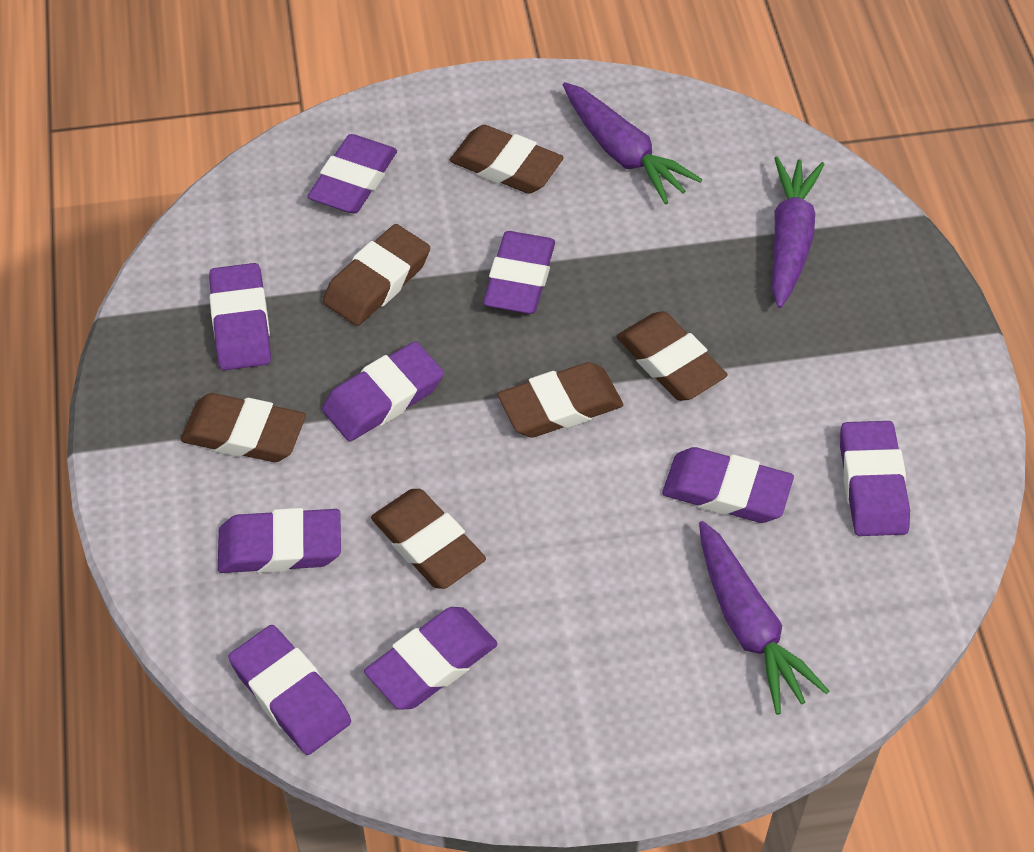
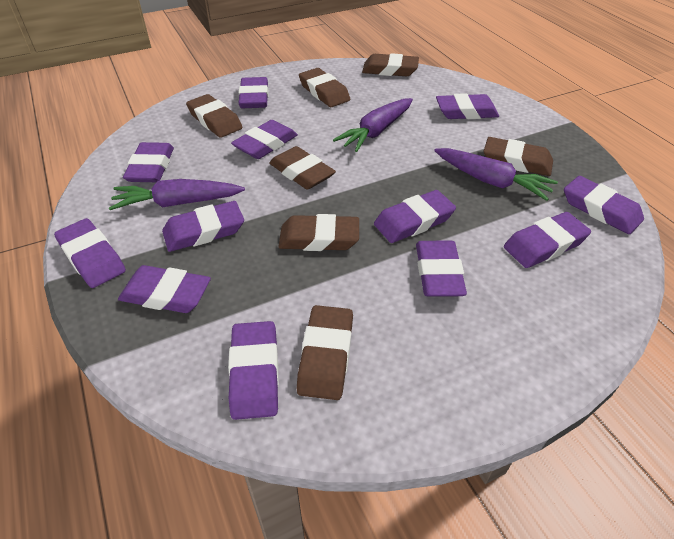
brown eraser: [181,393,306,462] [323,224,430,326] [371,489,486,589] [450,125,564,194] [498,362,623,438] [617,311,728,401] = 6 -> [186,94,242,138] [269,146,336,190] [278,214,359,251] [297,305,353,400] [299,68,350,107] [362,53,419,76] [483,137,553,176] = 7
purple eraser: [209,263,271,370] [218,508,341,573] [228,625,351,755] [307,134,397,214] [322,341,444,442] [364,607,498,710] [483,231,555,314] [662,447,794,523] [840,421,910,536] = 9 -> [54,218,126,288] [118,265,211,313] [123,142,174,182] [162,201,244,252] [228,321,279,420] [231,120,298,159] [238,77,269,108] [374,190,456,243] [416,241,467,297] [436,93,499,119] [504,212,591,268] [564,176,644,234] = 12

